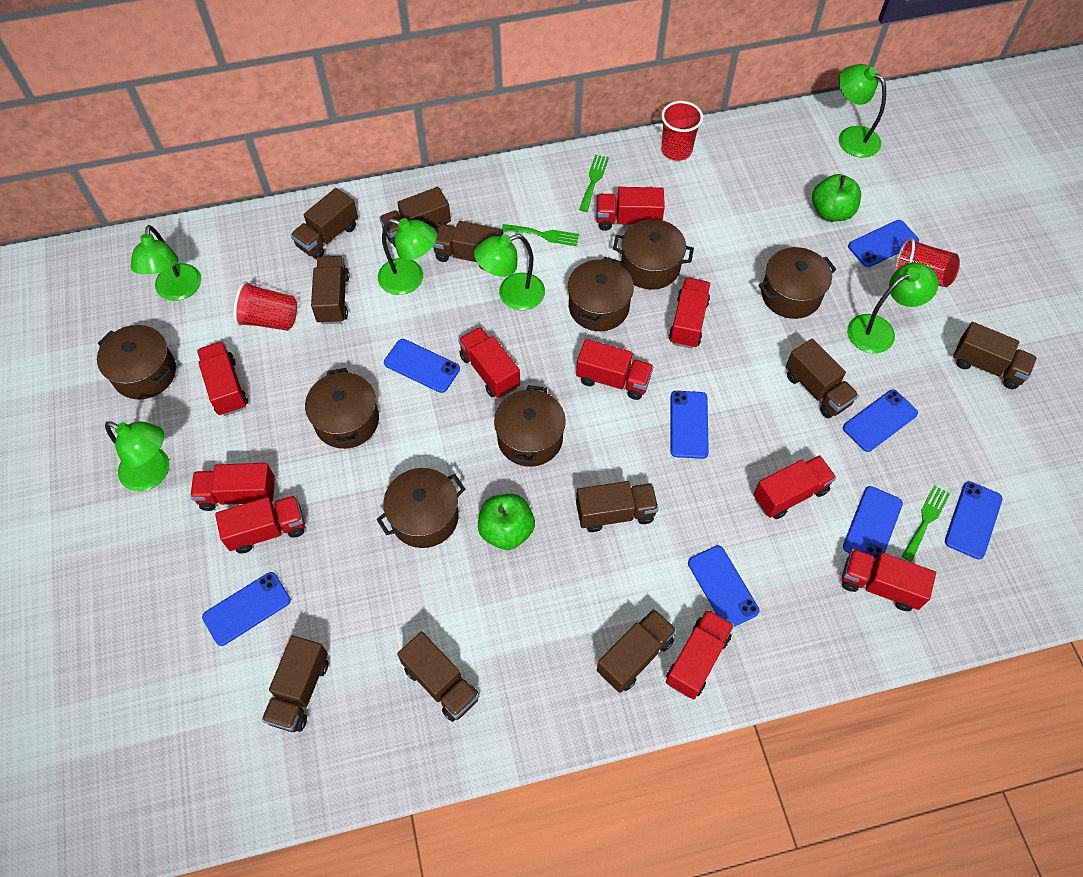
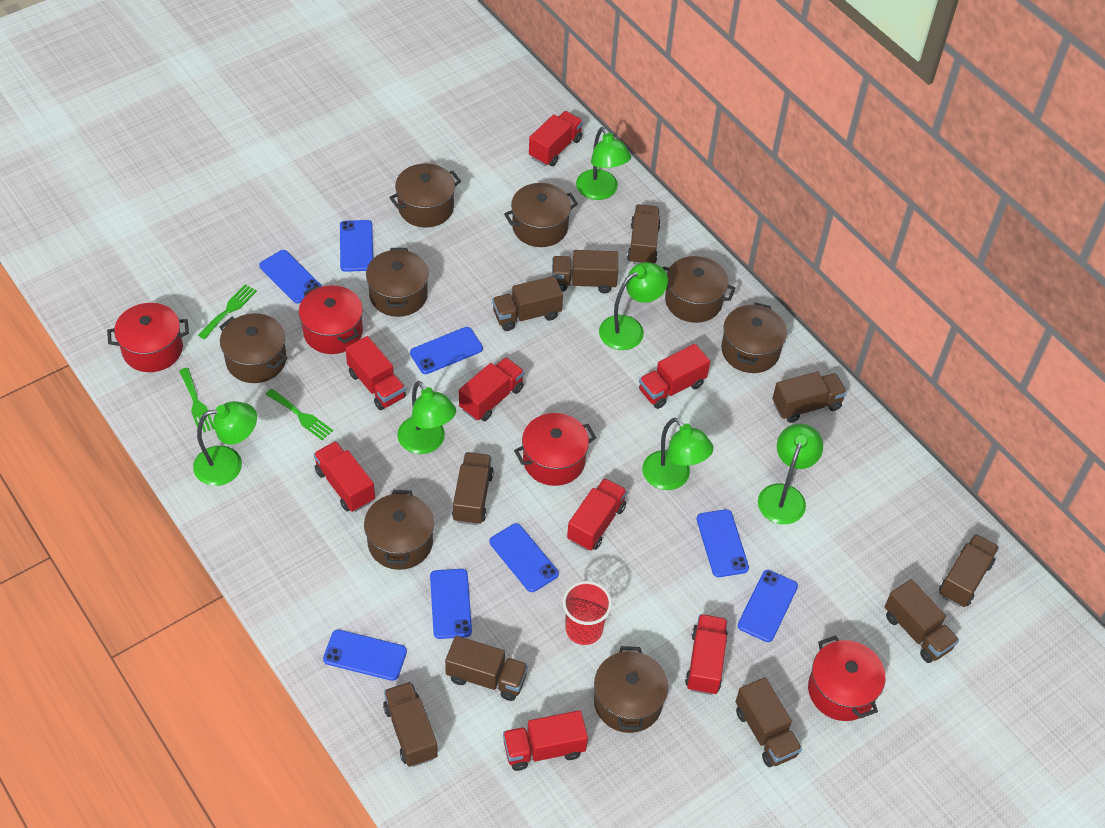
brown pot: [97,325,176,400] [305,368,379,449] [376,468,465,548] [494,385,566,467] [568,257,634,331] [613,219,694,290] [759,247,836,319] = 7 -> [219,313,288,383] [364,490,434,570] [366,248,429,317] [389,163,461,227] [504,183,578,247] [594,646,668,733] [663,256,735,323] [721,302,787,373] = 8
green apple: [478,494,535,550] [812,174,861,221] = 2 -> none = 0
red cup: [233,281,297,331] [661,101,703,161] [894,238,960,287] = 3 -> [562,581,612,645] = 1
red pot: none = 0 -> [107,303,189,372] [299,285,363,354] [514,413,596,486] [808,635,885,721] = 4
red truck: [190,463,275,511] [197,341,248,416] [215,495,305,554] [458,327,520,398] [576,339,654,400] [596,187,665,231] [666,609,734,700] [669,277,710,348] [753,455,836,519] [842,549,936,611] = 10 -> [313,441,375,512] [345,336,406,410] [459,357,524,421] [503,710,588,771] [529,111,583,166] [567,478,627,551] [639,344,710,409] [685,614,728,695] = 8

